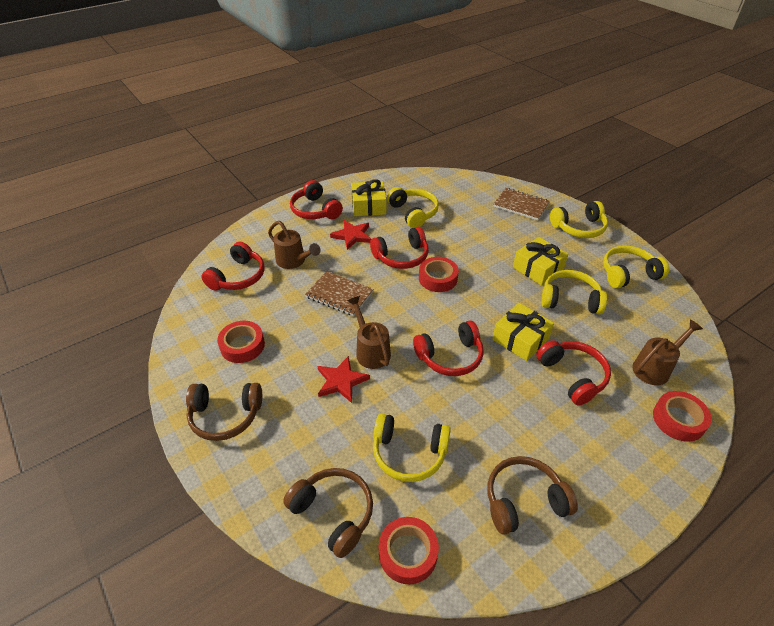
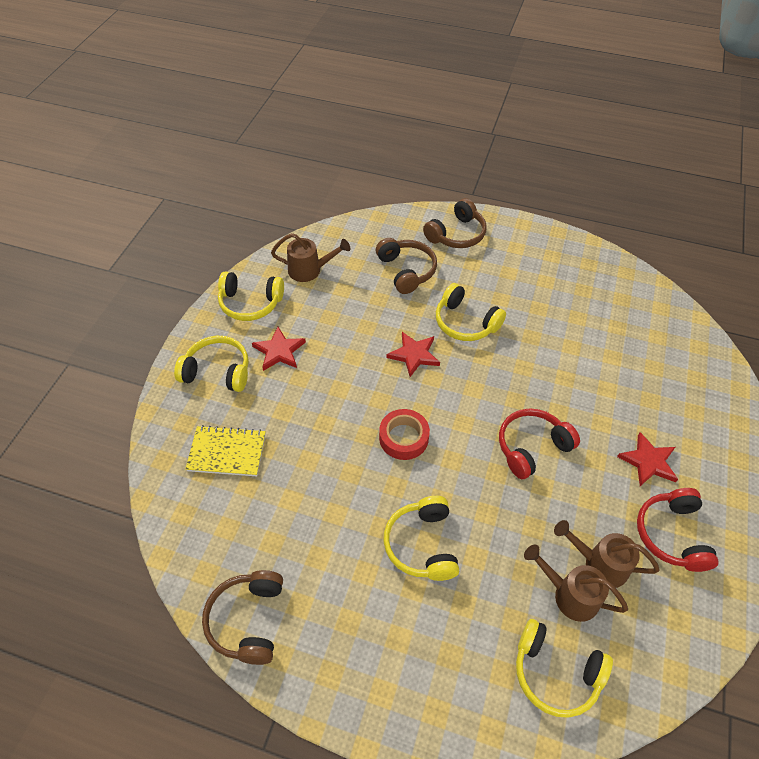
brown notebook: [305,271,374,316] [493,188,550,220] = 2 -> none = 0
red headphones: [201,242,265,291] [290,180,343,219] [370,227,429,269] [413,320,484,376] [536,340,611,406] = 5 -> [499,408,580,479] [637,488,719,572] = 2
red star: [317,356,370,403] [330,220,371,250] = 2 -> [252,327,306,371] [387,332,440,377] [617,432,678,486] = 3
red tape: [217,321,265,363] [379,517,439,584] [419,257,459,292] [653,391,712,442] = 4 -> [379,409,430,460] = 1
yellow gift: [351,179,386,216] [492,303,554,361] [513,237,568,286] = 3 -> none = 0
yellow notebook: none = 0 -> [185,425,266,476] = 1

